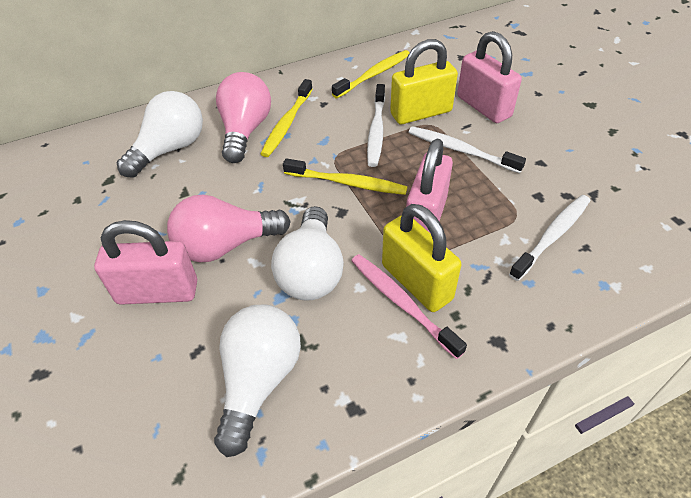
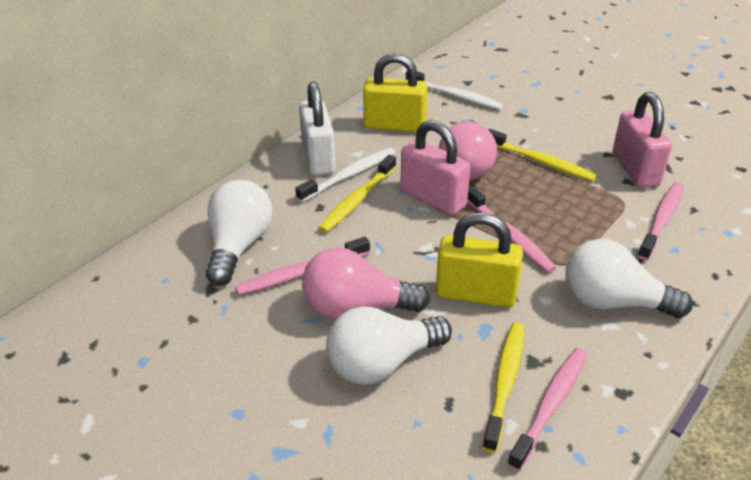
pink padlock: [94,220,197,305] [406,139,453,234] [457,31,522,123] = 3 -> [400,120,470,216] [613,92,672,188] = 2
pink toothbrush: [351,254,467,359] = 1 -> [235,237,370,295] [467,186,556,273] [507,348,587,471] [638,182,684,260] = 4
white padlock: none = 0 -> [299,81,336,176] = 1
white toothbrush: [367,84,385,167] [408,126,526,173] [509,195,591,281] = 3 -> [295,147,395,202] [406,71,504,110] = 2

